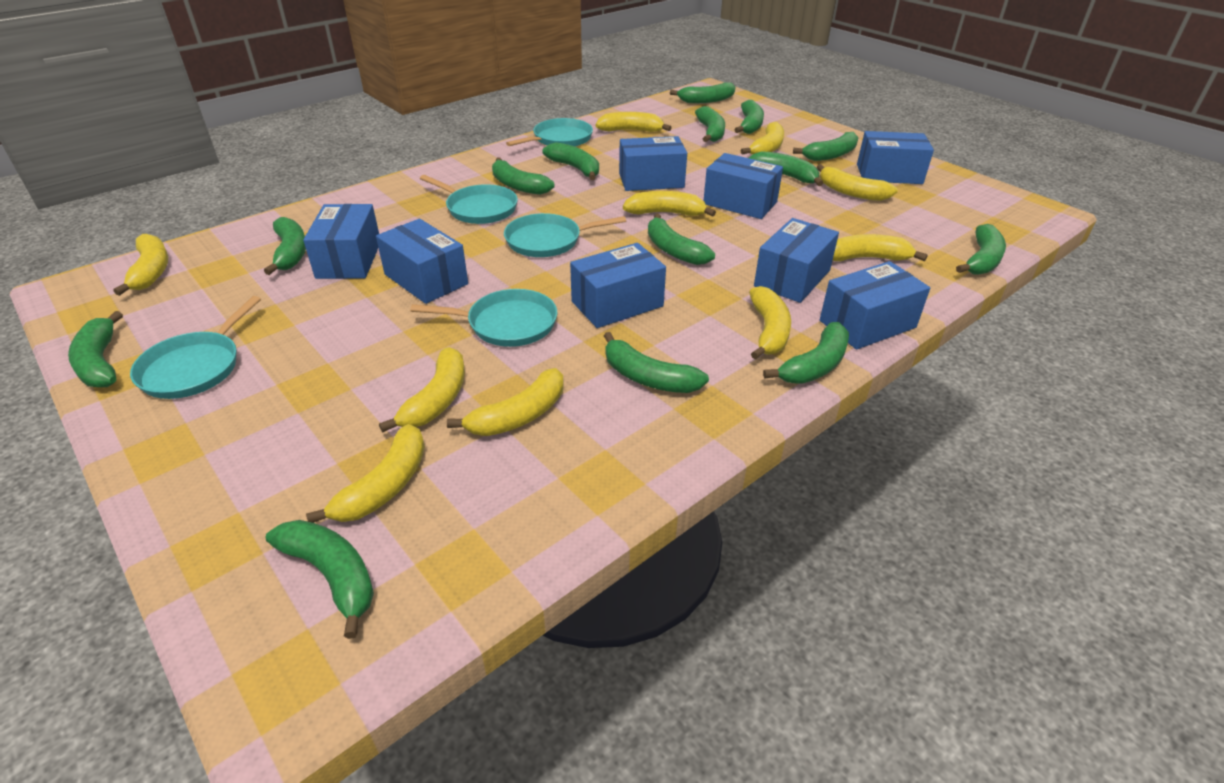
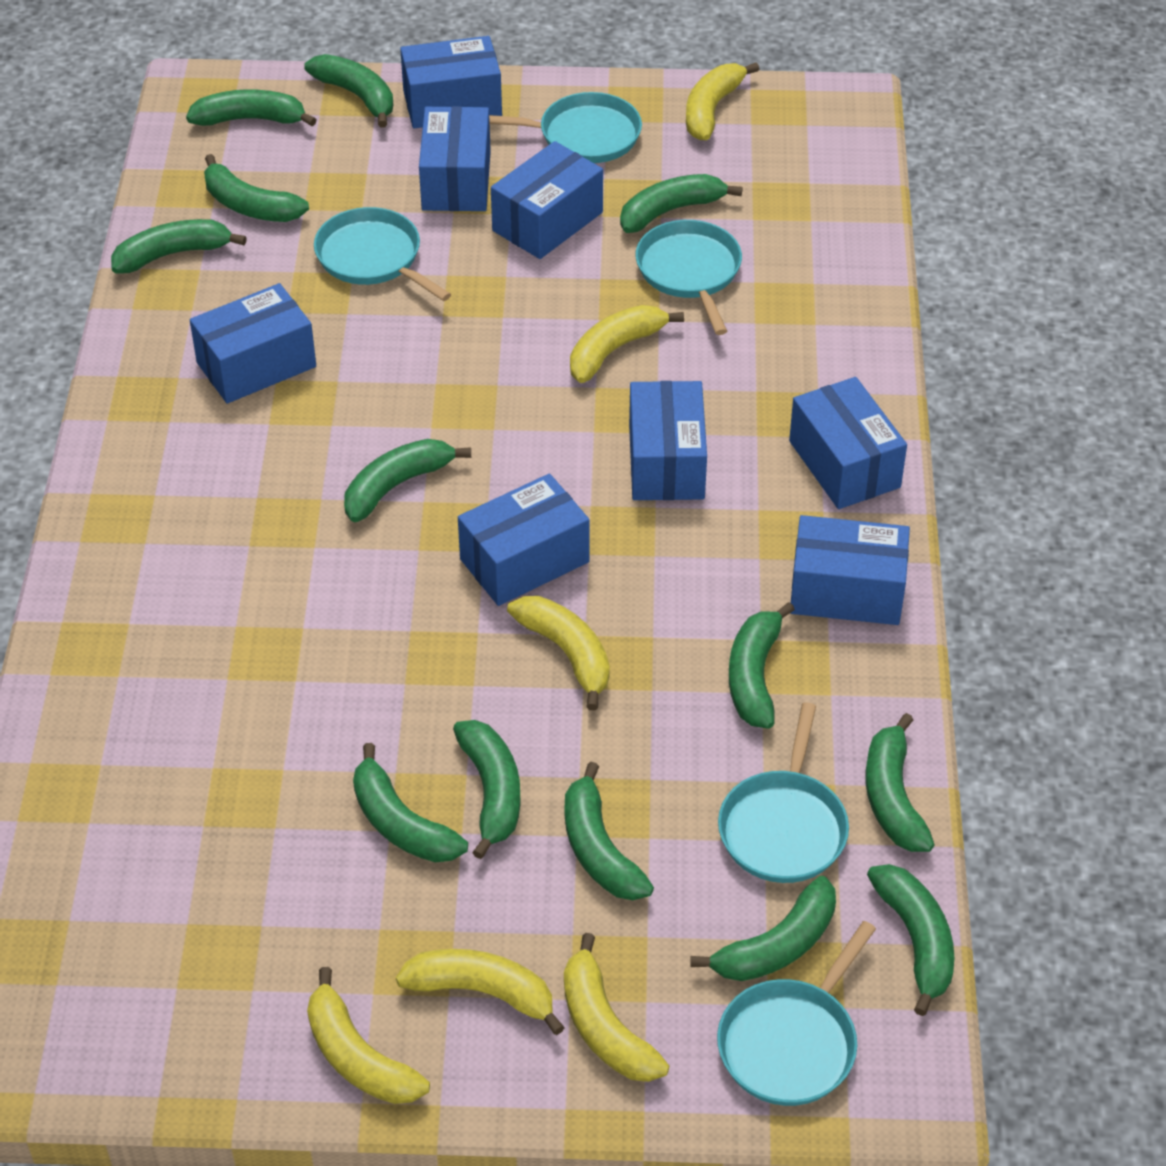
green banana: [68,311,123,387] [264,217,306,275] [265,520,374,639] [492,157,554,195] [542,142,599,180] [604,332,709,393] [648,214,715,265] [670,83,735,103] [695,106,725,142] [734,100,764,134] [749,151,823,186] [763,322,849,384] [793,132,858,161] [956,224,1006,275] = 14 -> [111,219,247,274] [186,89,317,126] [204,154,309,222] [304,54,393,128] [344,439,471,522] [353,743,468,862] [453,720,521,859] [565,762,654,900] [620,174,743,233] [690,876,836,981] [729,602,795,729] [866,713,935,852] [867,864,954,1016] = 13
yellow banana: [113,234,168,296] [306,424,425,523] [379,347,465,433] [447,368,563,436] [595,112,672,132] [623,191,716,217] [741,122,784,155] [749,286,791,360] [817,164,898,201] [832,234,928,261] = 10 -> [307,967,430,1104] [396,949,565,1035] [507,596,610,710] [564,933,669,1082] [570,305,684,383] [686,62,759,140] = 6

